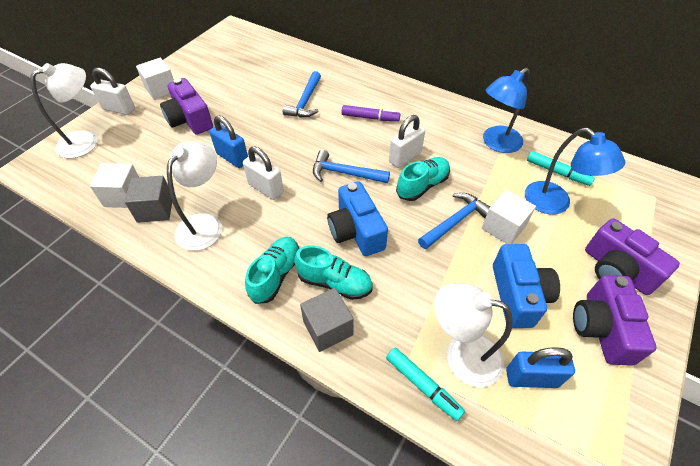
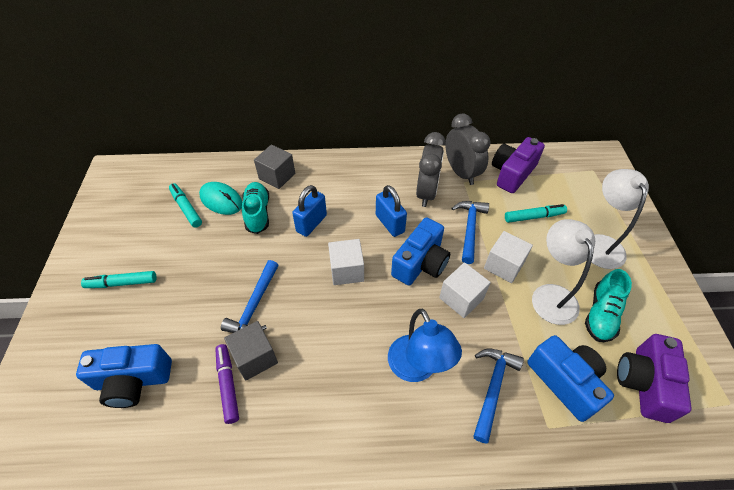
blue camera: [327,181,388,256] [493,244,560,328] = 2 -> [76,344,172,408] [391,217,450,285] [527,335,614,422] = 3
blue lamp: [483,68,529,153] [525,128,625,214] = 2 -> [388,309,462,382] = 1
grey clock: none = 0 -> [416,132,446,207] [446,114,491,185] = 2
purple camera: [160,78,213,135] [573,275,656,366] [585,218,680,295] = 3 -> [492,137,545,193] [617,334,692,423] = 2
turquoise marker: [386,347,465,421] [527,151,595,186] = 2 -> [81,271,157,288] [169,183,202,228] [505,204,567,223] = 3
turquoise mouse: none = 0 -> [199,182,242,215] = 1
turquoise shoe: [245,237,299,304] [294,246,372,300] [396,157,450,201] = 3 -> [242,182,269,234] [585,269,632,342] = 2
white lamp: [31,63,98,158] [167,141,222,251] [434,283,513,387] = 3 -> [532,219,595,325] [591,169,649,269] = 2
white padlock: [90,68,135,115] [243,147,284,200] [389,115,425,168] = 3 -> none = 0

